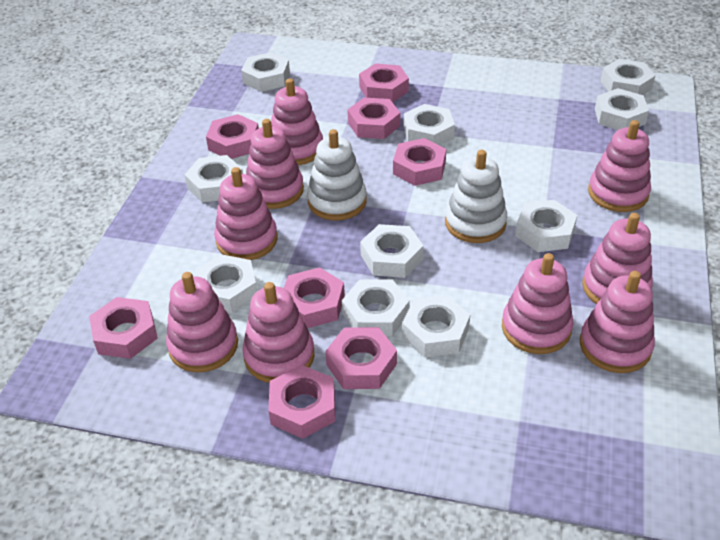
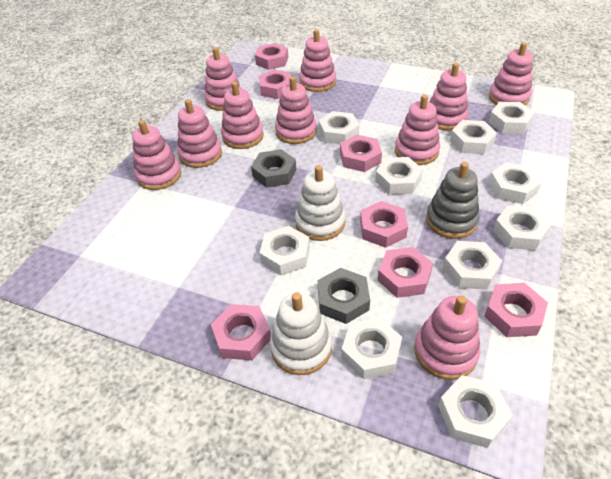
grey nut: none = 0 -> [251,149,296,188] [318,268,370,324] = 2
grey stacking toy: none = 0 -> [426,162,480,239] = 1
pink nut: [89,297,158,359] [206,114,259,159] [268,365,335,439] [284,267,345,328] [325,327,397,389] [347,98,400,139] [359,63,409,103] [393,138,446,186] = 8 -> [211,304,271,360] [255,43,289,70] [259,70,291,99] [340,135,382,172] [360,201,408,248] [377,247,433,298] [484,283,548,337] = 7
pink stacking toy: [166,272,238,372] [214,167,278,260] [242,282,314,383] [246,119,304,209] [271,79,323,165] [502,253,574,354] [580,271,655,373] [582,213,653,304] [588,120,651,212] = 9 -> [132,120,181,190] [178,99,222,168] [204,47,241,111] [221,82,264,149] [275,76,317,144] [299,29,336,92] [395,94,440,165] [414,296,480,380] [430,63,469,130] [489,42,533,105] = 10

